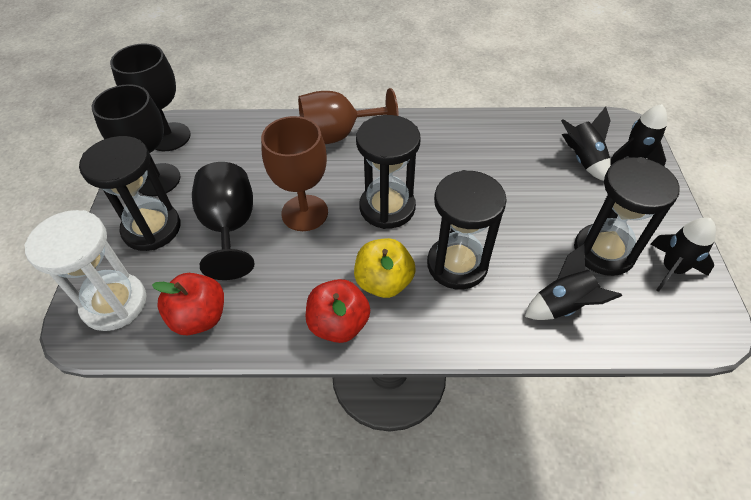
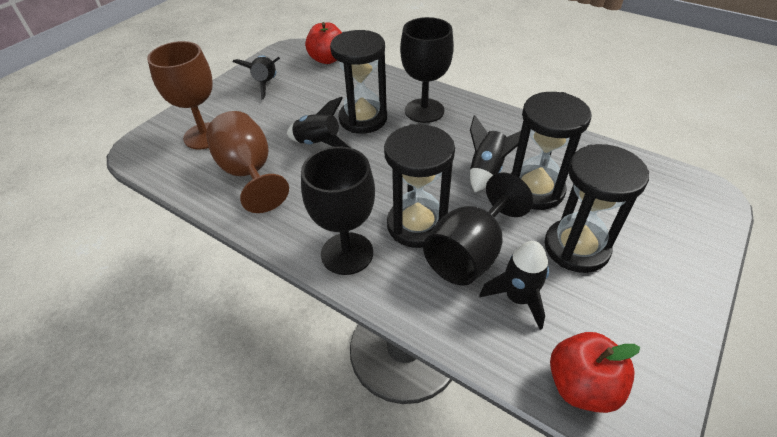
white hourglass: [24,210,146,331] = 1 -> none = 0
yellow apple: [354,238,416,298] = 1 -> none = 0

